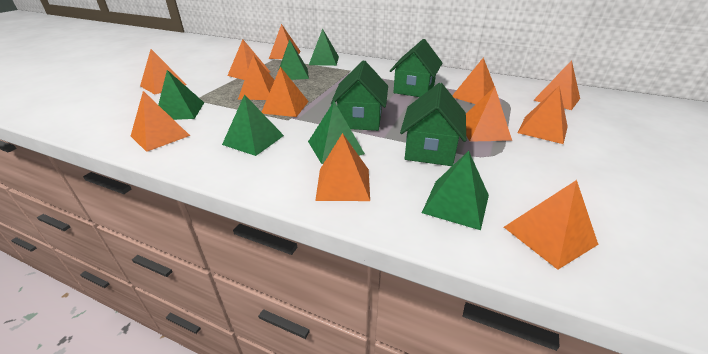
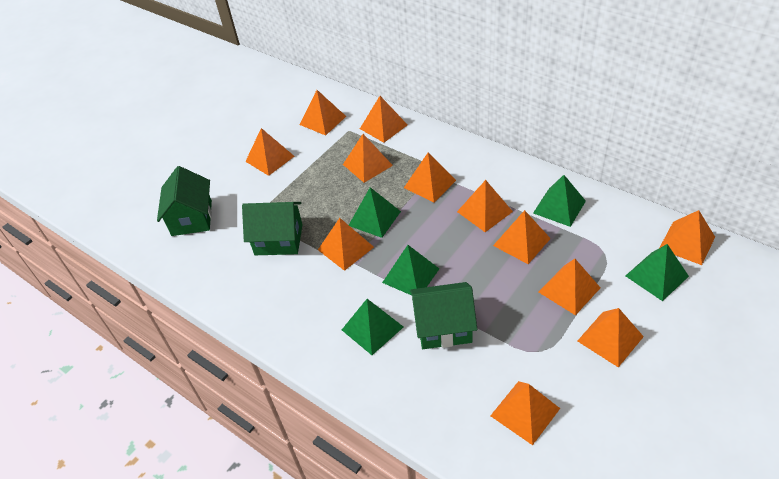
green pyramid: [158,70,204,120] [222,94,284,156] [278,39,309,80] [308,102,365,164] [309,28,339,66] [422,151,489,230] = 6 -> [342,299,403,355] [349,187,401,238] [382,245,439,295] [533,175,586,227] [625,244,689,301] = 5

